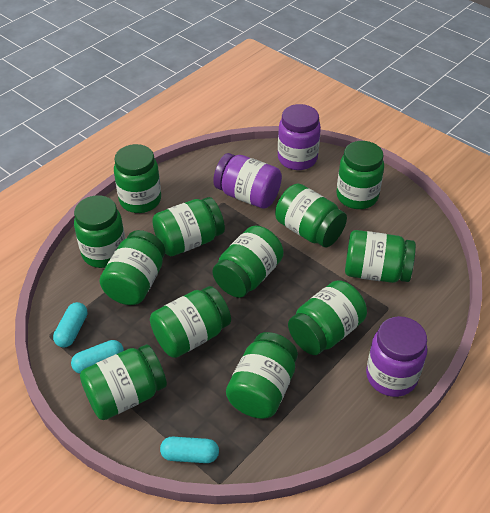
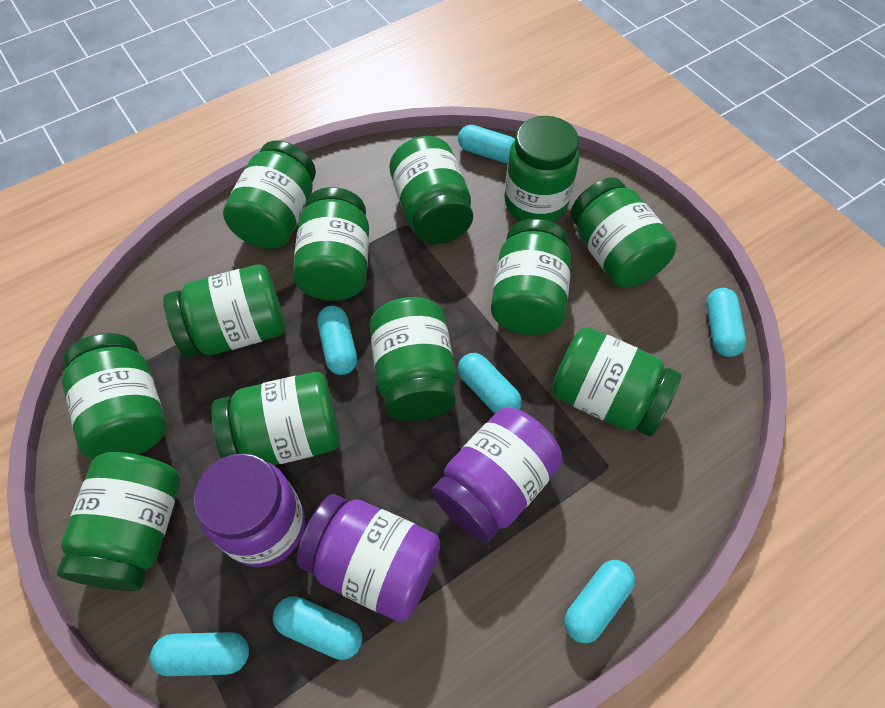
turquoise capsule: [53,302,87,348] [71,340,124,374] [160,437,219,463] = 3 -> [150,632,249,676] [273,596,362,660] [317,306,357,375] [458,125,515,163] [458,353,522,413] [564,560,635,643] [706,288,746,357] = 7

